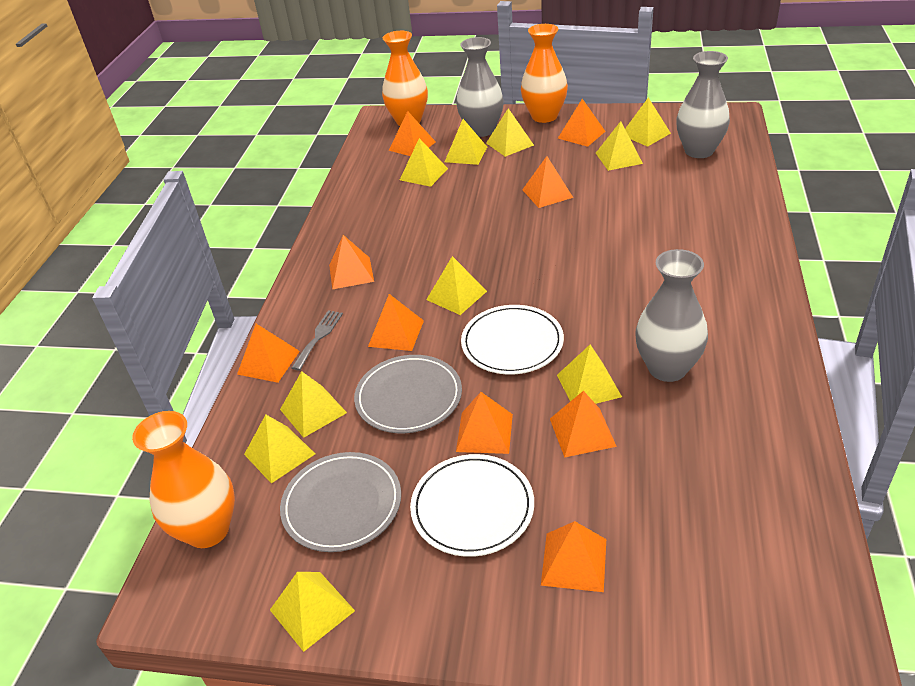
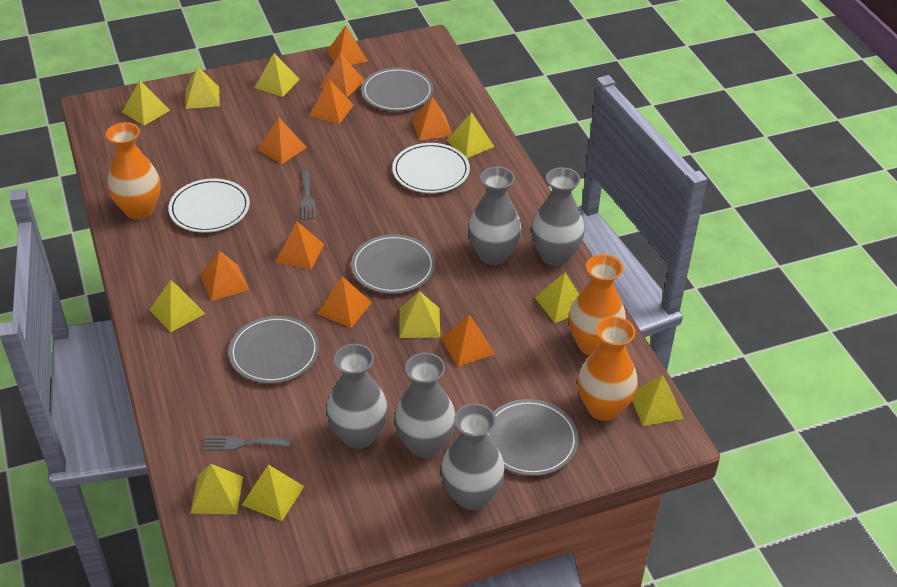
grey fork: [292,310,343,370] = 1 -> [203,436,290,451] [301,171,316,220] = 2
grey plate: [280,452,401,552] [354,355,462,433] = 2 -> [229,316,319,383] [351,234,435,294] [361,68,434,111] [487,399,579,476] = 4
grey vase: [456,37,504,137] [635,249,708,382] [676,51,730,158] = 3 -> [326,344,388,449] [394,352,456,458] [441,403,505,510] [468,166,521,265] [531,167,585,266] = 5

